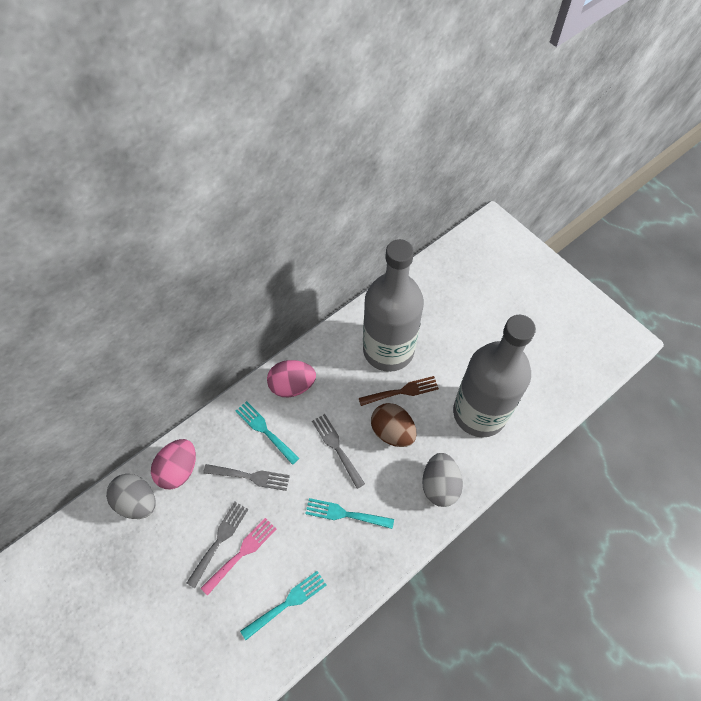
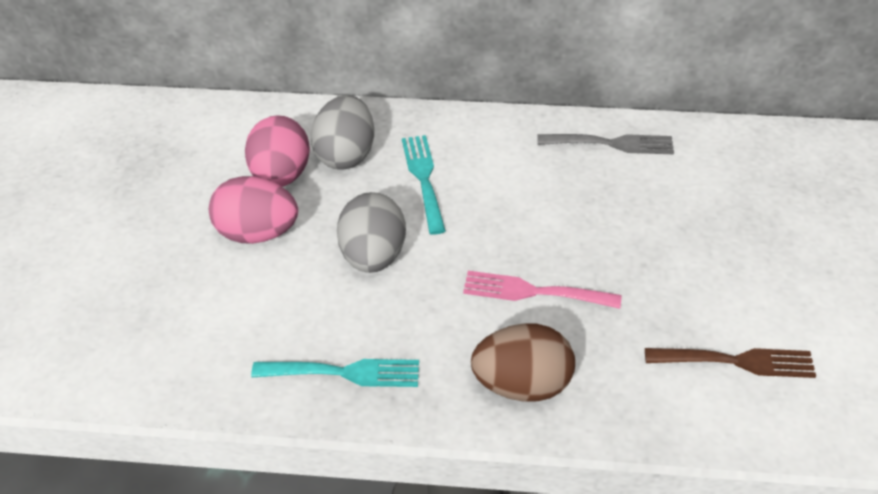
grey bottle: [363,239,424,372] [453,315,536,438] = 2 -> none = 0
grey fork: [187,502,249,588] [203,464,290,491] [312,414,365,489] = 3 -> [537,134,674,154] = 1
turquoise fork: [236,401,299,465] [240,571,326,640] [305,498,394,529] = 3 -> [251,359,419,387] [402,135,446,235] = 2

